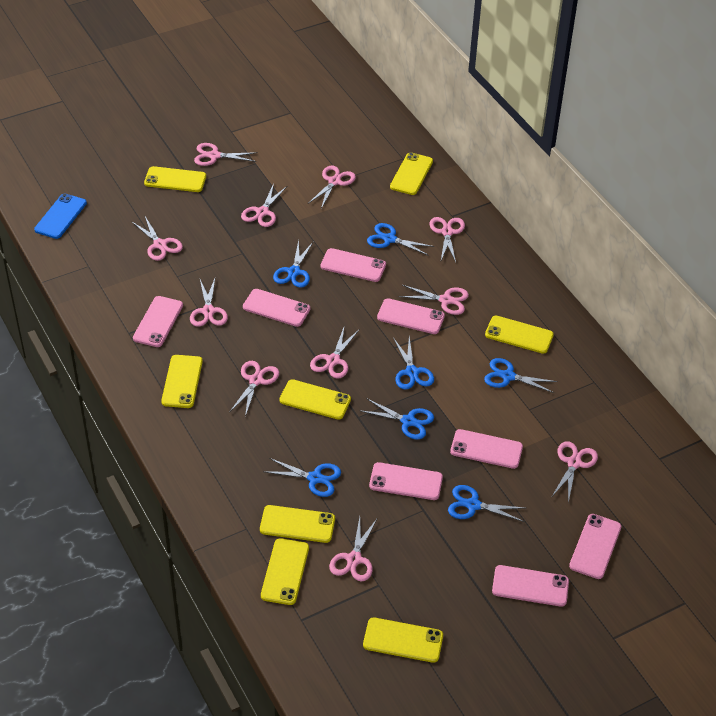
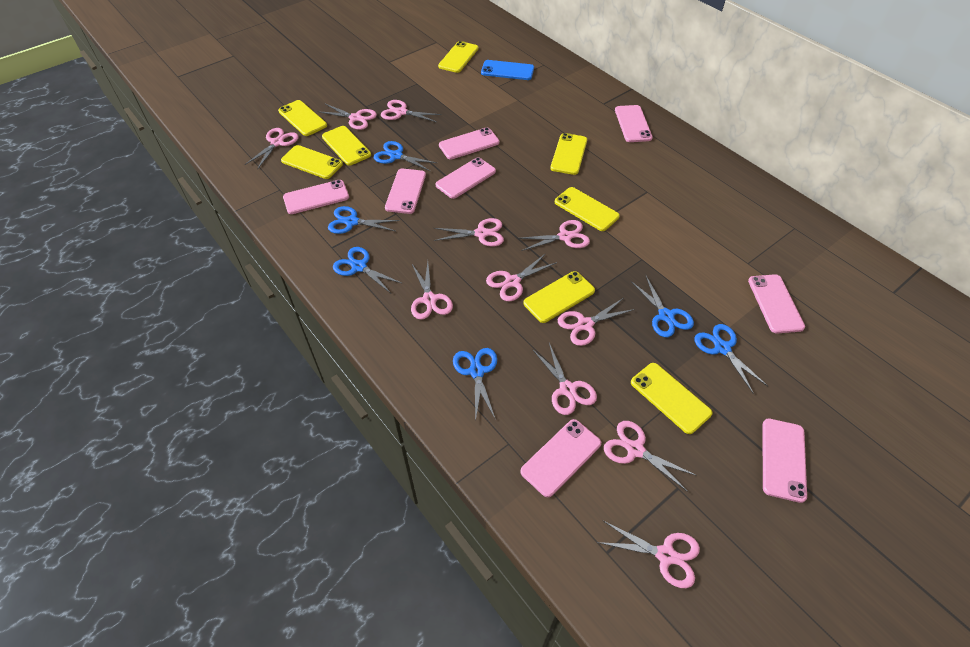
blue scissors: [263,458,341,497] [273,240,313,288] [359,398,434,440] [367,223,434,256] [393,337,434,389] [448,485,524,522] [484,358,558,393] = 7 -> [328,206,400,234] [333,247,403,293] [374,141,437,171] [453,348,497,422] [631,275,694,337] [695,324,768,393] = 6

